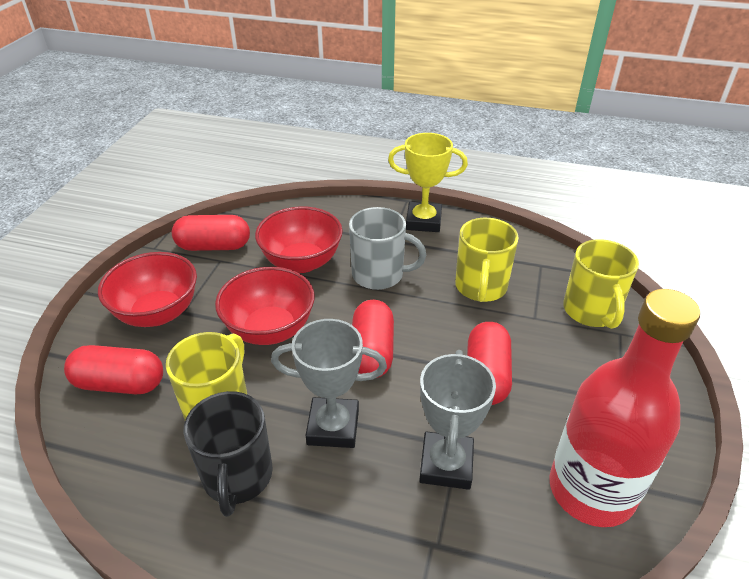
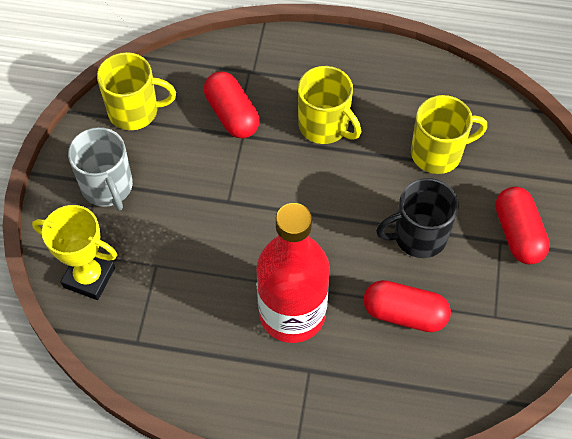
grey trophy: [271,319,387,448] [419,350,496,490] = 2 -> none = 0
red bowl: [98,252,197,327] [215,267,315,345] [255,206,343,273] = 3 -> none = 0
red capsule: [64,345,163,394] [172,215,250,251] [352,300,394,378] [467,322,512,405] = 4 -> [204,72,260,138] [364,280,451,332] [495,187,550,264] = 3

